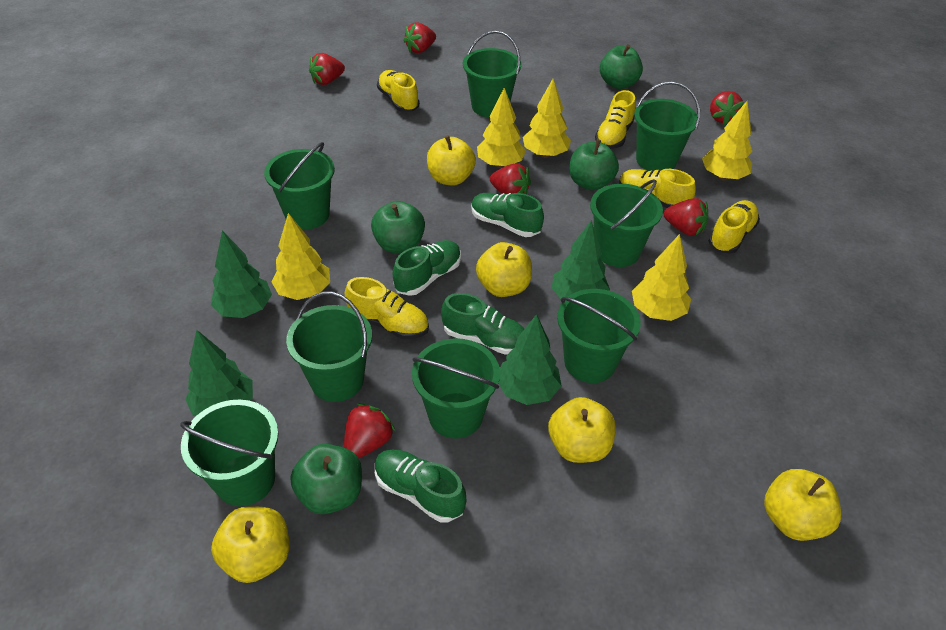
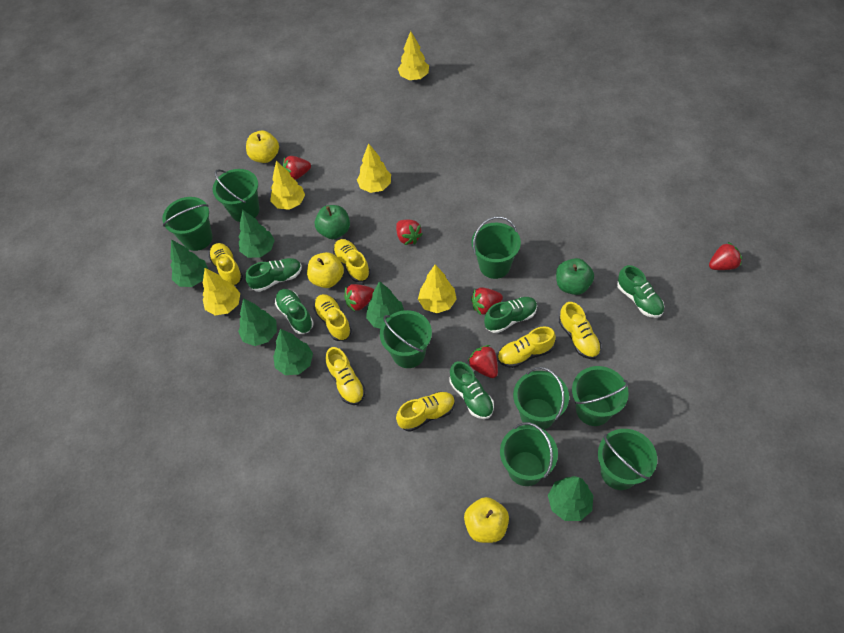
green apple: [290,444,362,514] [371,201,425,253] [569,139,619,191] [600,44,643,89] = 4 -> [315,205,350,239] [556,258,594,295] = 2
green shoe: [375,449,466,523] [393,240,461,296] [441,293,525,355] [471,193,544,237] = 4 -> [245,258,302,292] [275,289,314,334] [450,361,494,419] [484,297,537,333] [617,265,664,318] = 5
green tree: [185,330,253,416] [211,231,272,318] [498,314,561,405] [551,220,610,299] = 4 -> [170,239,208,287] [238,298,277,346] [239,210,275,258] [273,328,313,375] [366,281,404,329] [548,476,593,521] = 6
yellow apple: [211,506,289,583] [427,135,476,186] [476,242,532,297] [548,397,616,463] [764,469,841,541] = 5 -> [246,130,279,163] [307,252,344,288] [464,497,509,543] = 3
yellow shoe: [345,277,429,339] [377,70,420,112] [595,90,636,149] [619,169,696,208] [709,200,760,254] = 5 -> [209,243,243,286] [314,294,352,341] [326,347,365,405] [333,239,370,282] [396,392,455,432] [498,326,556,368] [559,302,601,359] = 7

